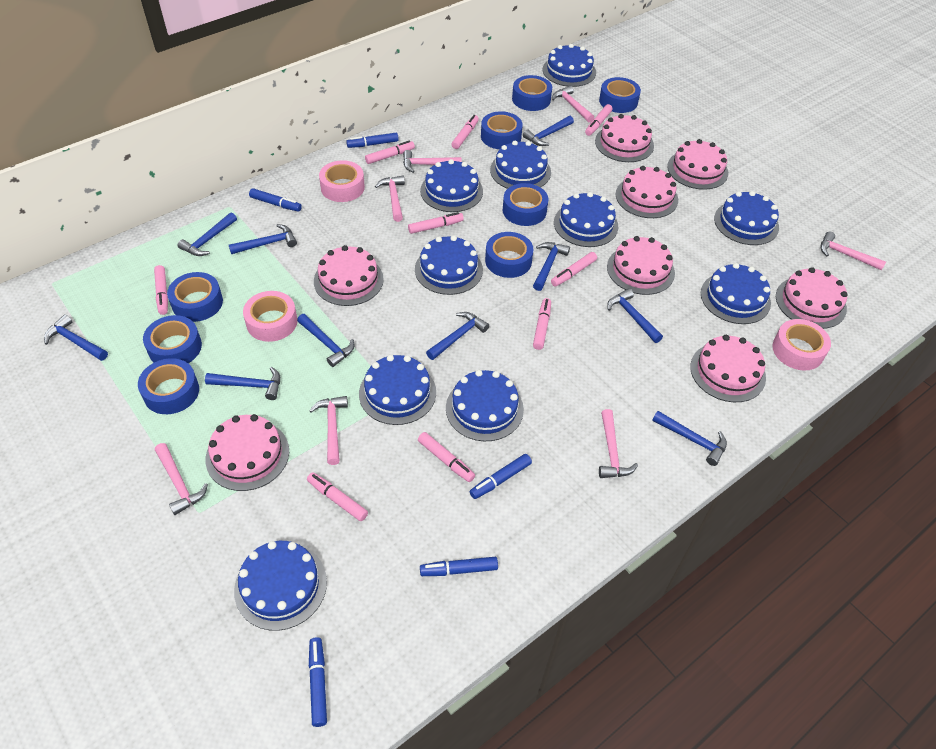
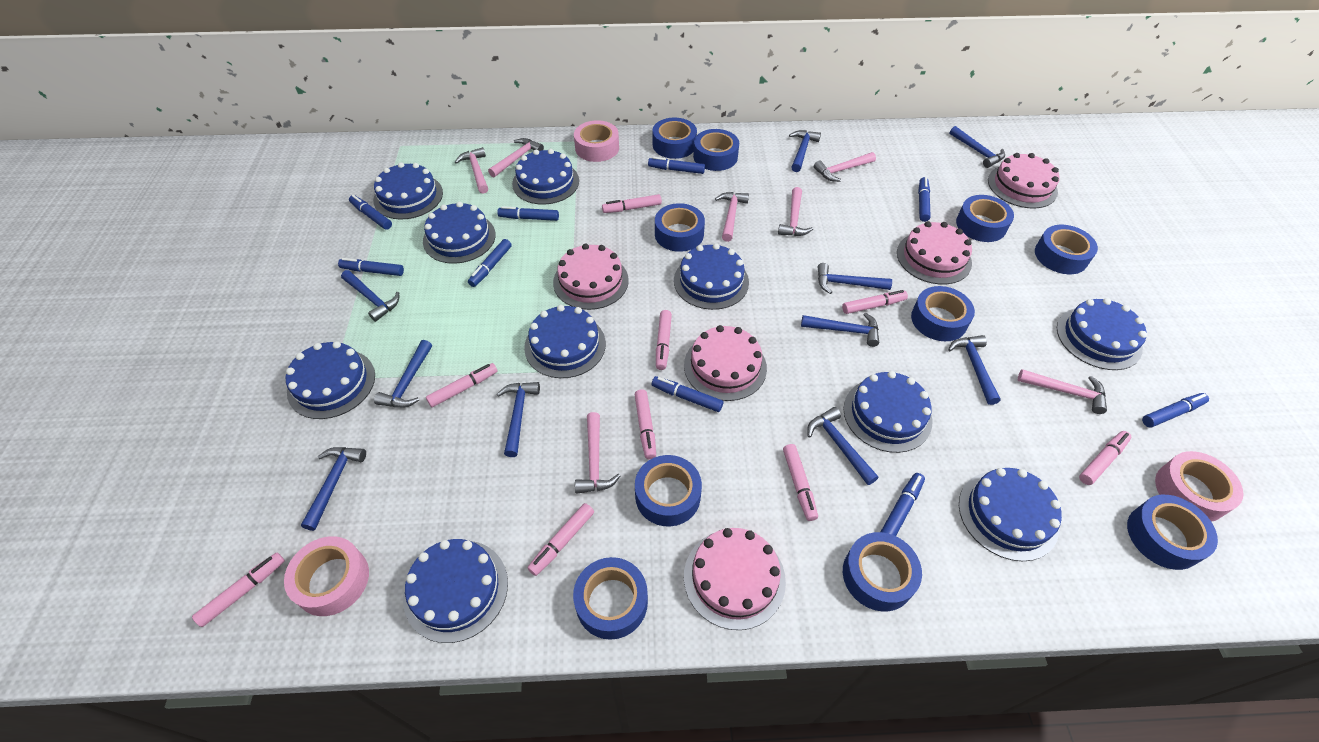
blue marker: [249,188,302,211] [309,637,327,727] [346,133,399,148] [420,557,498,576] [469,454,532,499] = 5 -> [338,258,404,276] [349,195,392,230] [468,239,512,287] [497,206,559,221] [648,157,705,174] [652,376,723,412] [881,473,925,536] [918,177,931,222] [1142,393,1209,427] = 9
blue tape: [138,358,199,414] [143,315,202,363] [167,272,223,322] [481,111,523,149] [485,232,534,278] [503,183,548,226] [512,75,552,111] [599,77,641,113] = 8 -> [573,557,648,640] [635,455,702,526] [652,118,697,159] [655,203,705,252] [693,129,739,171] [843,532,922,612] [911,286,975,341] [956,195,1014,242] [1035,225,1098,274] [1127,495,1218,570] = 10
pink cake: [206,414,289,491] [314,245,384,306] [595,114,654,162] [607,236,675,295] [616,166,678,218] [667,139,728,190] [690,335,766,402] [776,267,848,329] = 8 -> [553,243,629,310] [684,325,767,401] [684,528,786,630] [897,221,972,285] [988,153,1060,208] = 5

